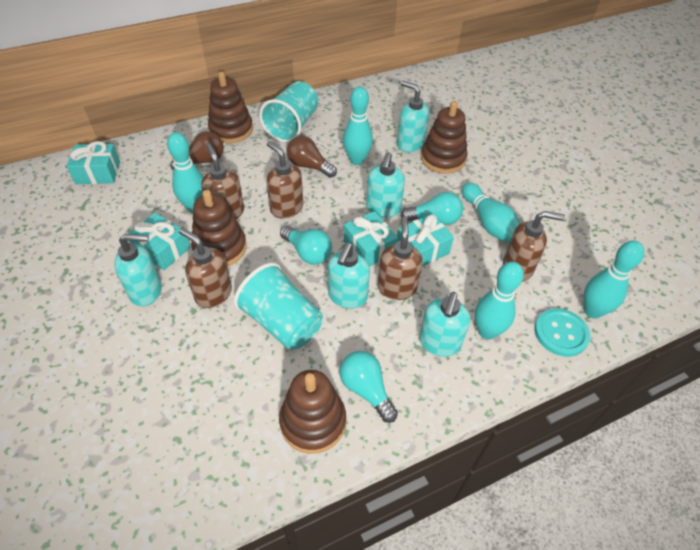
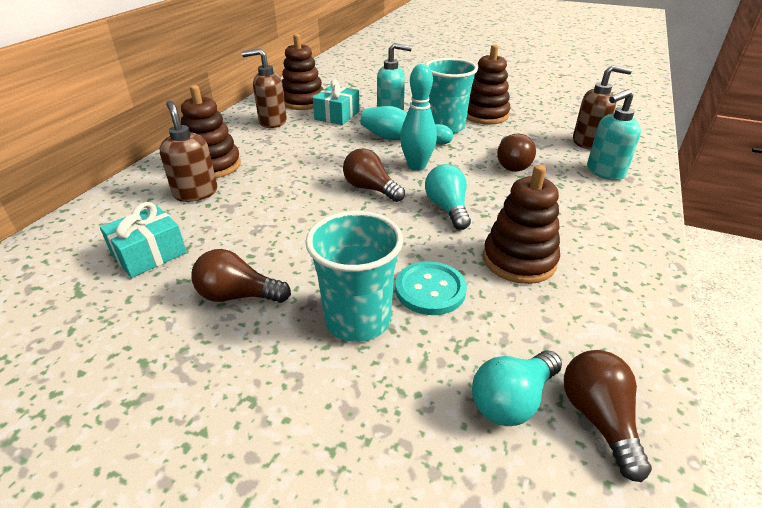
brown light bulb: [171,131,224,170] [287,136,337,178] = 2 -> [192,249,291,303] [343,148,405,202] [497,133,536,172] [564,350,652,482] = 4
brown soap dispenser: [179,228,232,308] [201,143,244,219] [266,141,303,219] [377,216,423,300] [503,211,565,281] = 5 -> [160,101,218,202] [242,48,287,128] [573,65,632,150] = 3
turquoise bowling pin: [167,132,204,213] [343,86,373,165] [462,183,520,243] [475,261,524,340] [584,240,644,319] = 5 -> [360,106,453,145] [400,64,437,171] = 2
turquoise gift: [67,141,120,184] [128,213,190,270] [344,211,398,267] [397,214,454,266] = 4 -> [100,202,187,278] [313,79,360,125] = 2
turquoise light bulb: [280,226,332,265] [340,351,398,423] [400,192,463,225] = 3 -> [425,164,471,230] [472,350,562,426] = 2
turquoise soap dispenser: [114,234,162,306] [328,243,370,309] [366,152,405,218] [397,81,429,153] [419,292,470,357] = 5 -> [377,43,412,111] [587,89,641,180] = 2

